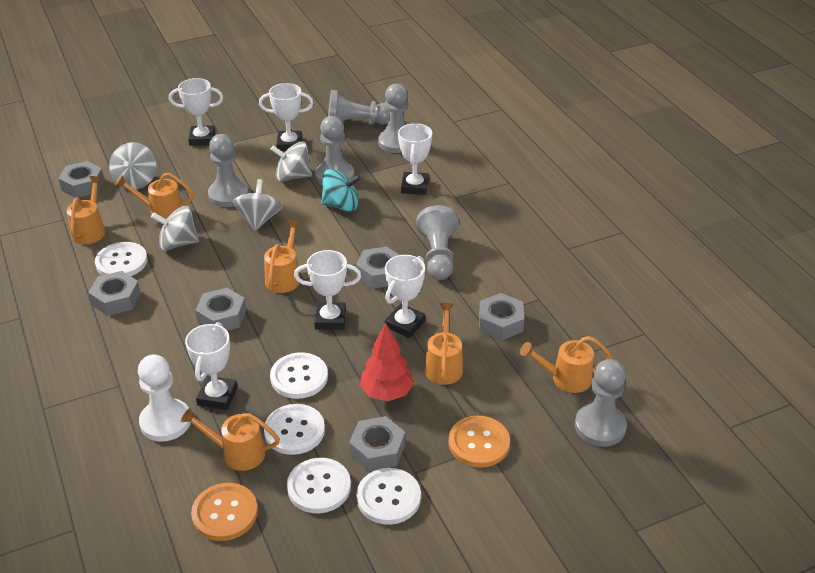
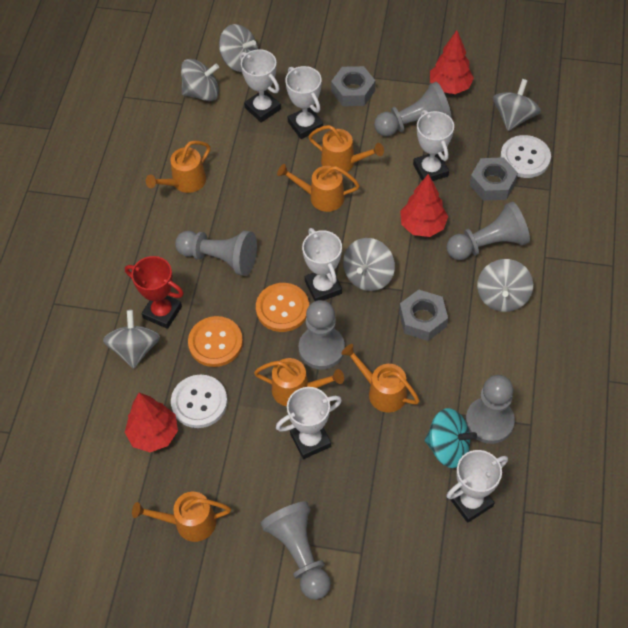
grey nut: [58,161,105,198] [88,271,141,316] [195,288,246,331] [349,416,405,471] [356,246,399,289] [479,293,524,340] = 6 -> [331,66,376,106] [399,290,448,341] [470,157,518,201] = 3
grey spinning top: [109,142,157,190] [151,206,199,250] [232,179,282,231] [270,142,312,181] = 4 -> [103,310,160,369] [181,59,219,101] [219,24,258,72] [343,238,395,291] [477,259,533,312] [493,79,541,131] = 6
red tree: [360,323,414,401] = 1 -> [125,393,178,452] [400,174,448,237] [430,30,474,94] = 3
red trophy: none = 0 -> [125,256,184,329] = 1
white button: [95,242,148,276] [264,404,325,455] [270,352,328,399] [287,458,351,513] [356,468,421,525] = 5 -> [171,375,228,428] [500,135,551,178] = 2
white pawn: [138,354,191,442] = 1 -> none = 0

